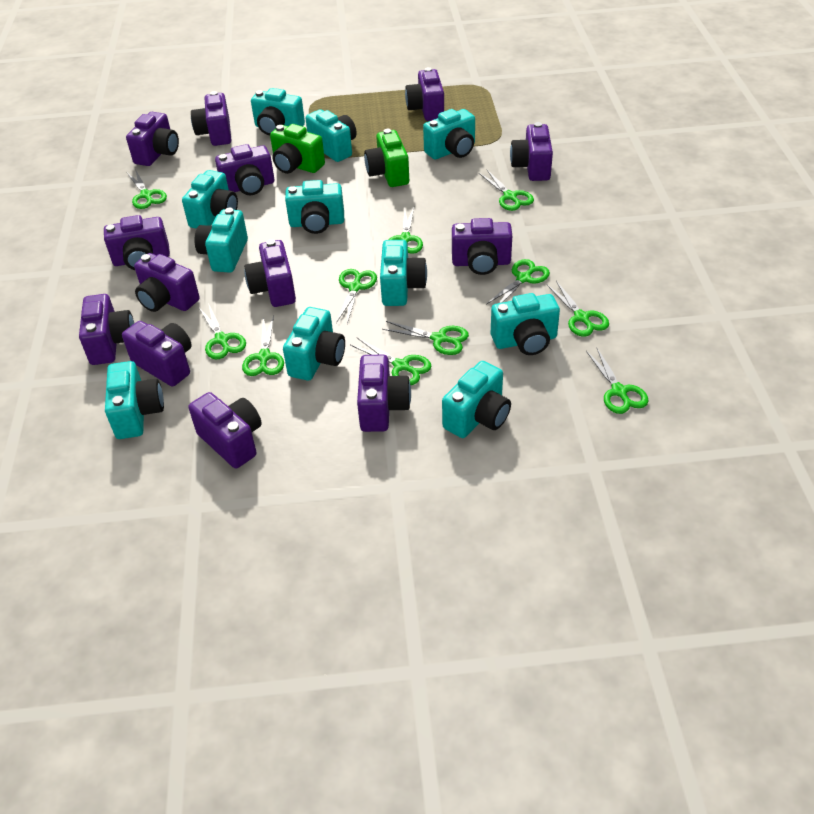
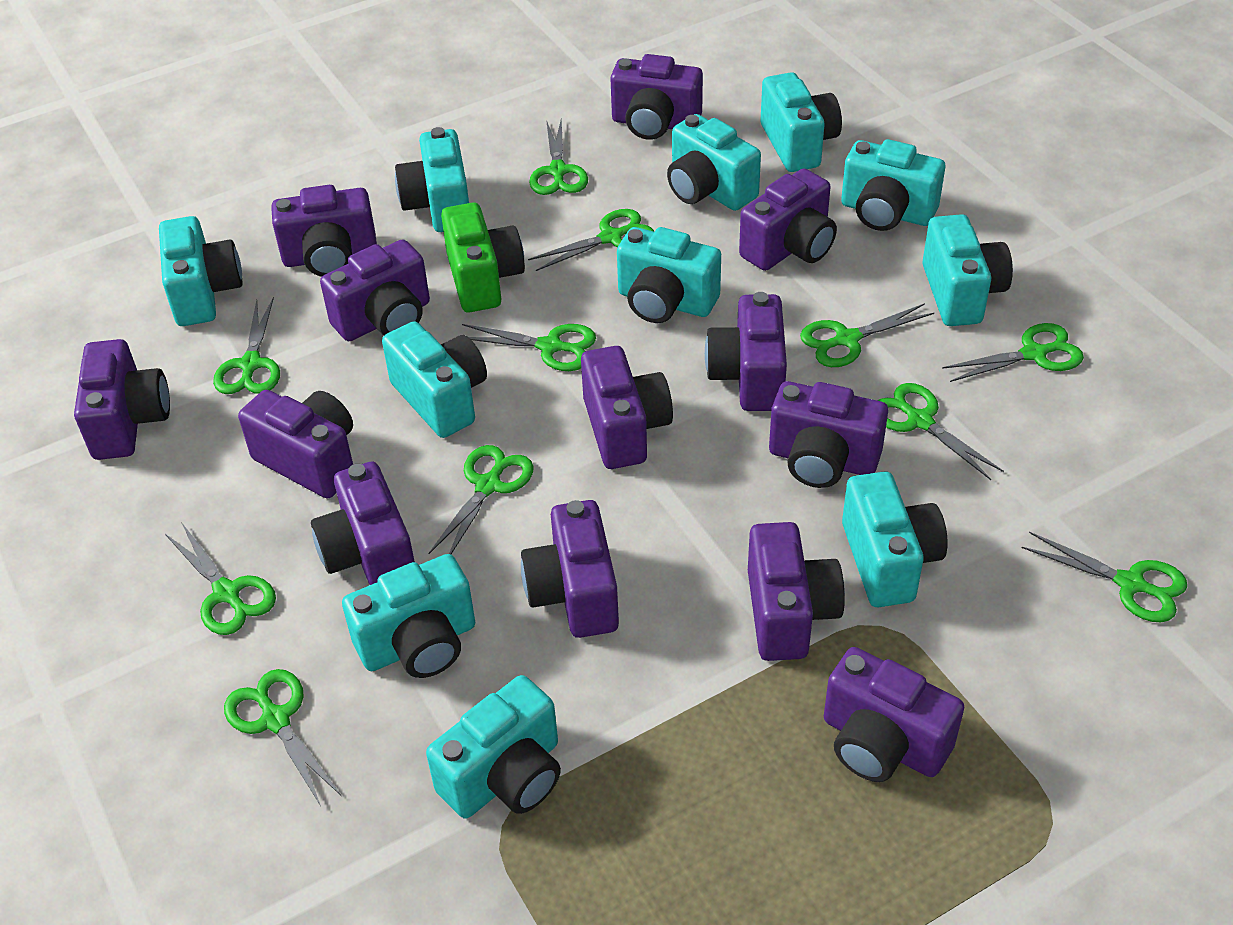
green camera: [270,124,325,174] [364,129,409,187] = 2 -> [441,203,525,312] = 1

